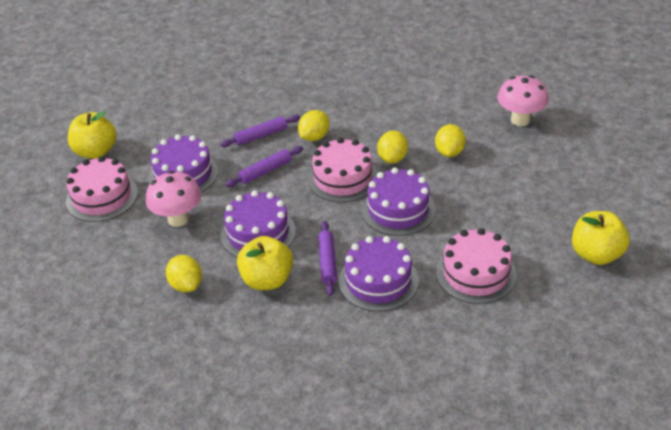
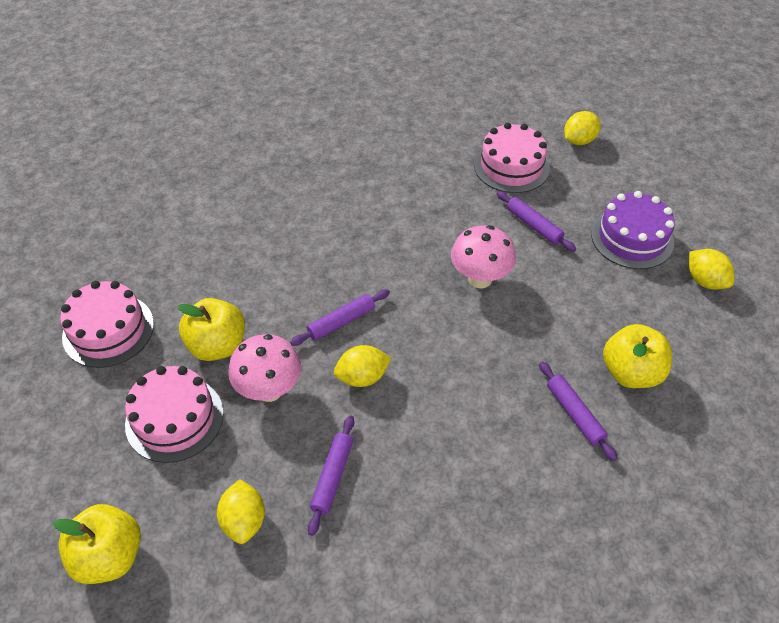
purple cake: [148,135,218,192] [221,190,296,257] [339,236,419,311] [361,167,435,236] = 4 -> [591,191,675,269] = 1
purple rolling pin: [220,115,300,147] [226,146,303,187] [318,221,337,296] = 3 -> [290,289,390,346] [308,415,354,536] [497,191,576,252] [539,361,618,461] = 4

